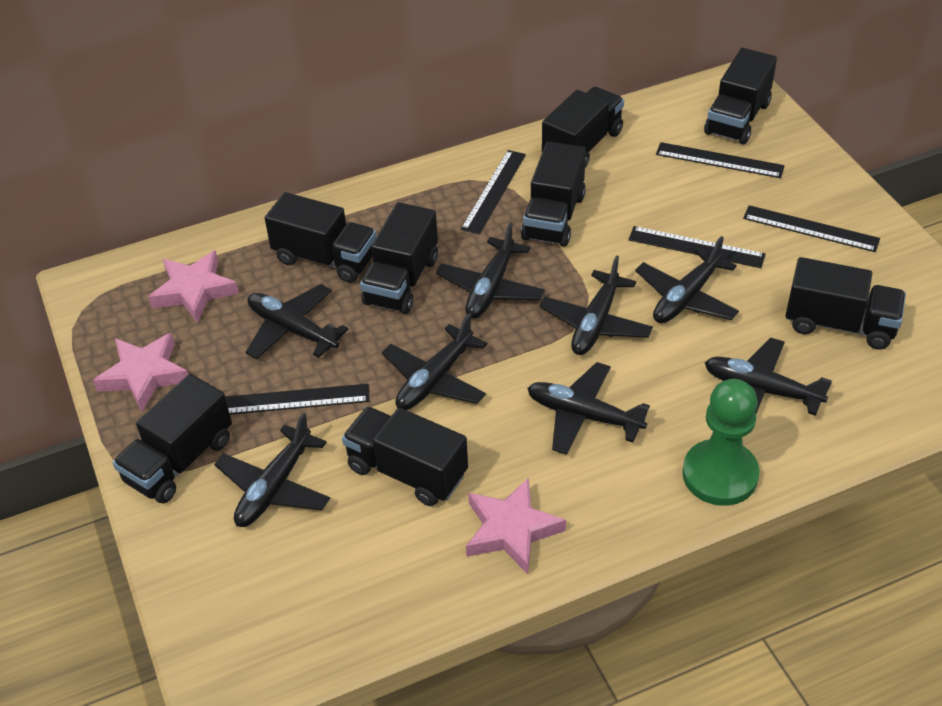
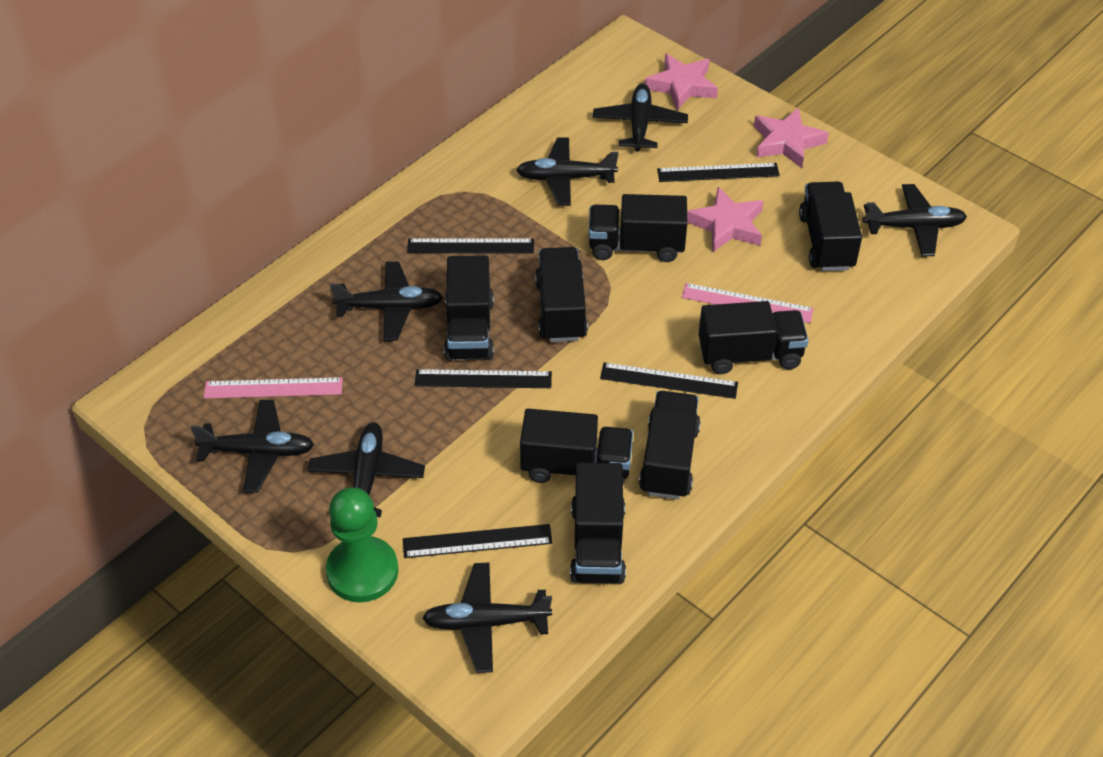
black plane: [214,412,330,527] [245,284,349,360] [382,314,487,410] [436,222,545,318] [527,362,650,455] [539,255,653,355] [635,236,739,323] [705,337,832,416] = 8 -> [191,400,314,493] [308,422,425,517] [330,261,443,341] [423,563,552,673] [516,137,619,206] [593,84,688,151] [863,184,967,257] = 7
pink ruler: none = 0 -> [204,377,343,399] [681,283,814,323] = 2

